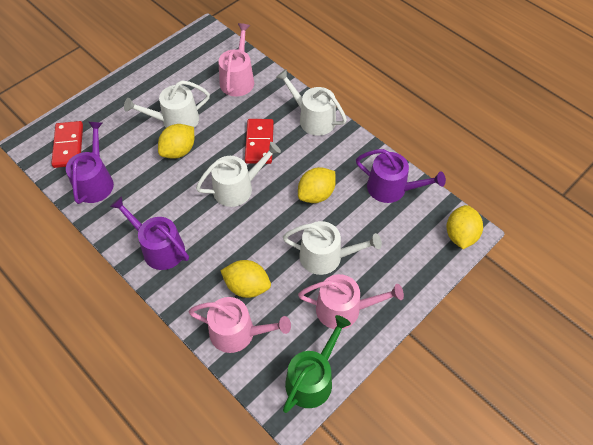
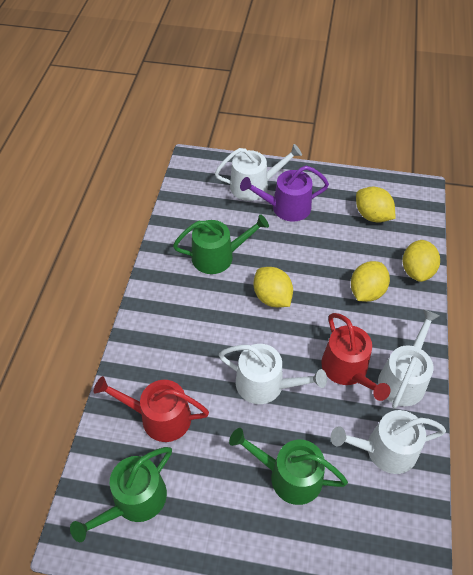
green watering can: [283,315,351,413] = 1 -> [70,447,172,542] [173,214,269,274] [229,428,348,505] = 3
pink watering can: [188,297,291,353] [218,23,254,96] [298,274,404,329] = 3 -> none = 0
purple watering can: [66,122,114,204] [110,196,189,270] [356,149,446,203] = 3 -> [240,166,329,222] = 1
red domino: [51,121,83,168] [245,119,274,164] = 2 -> none = 0
red watering can: none = 0 -> [94,376,209,442] [321,313,390,401] = 2

